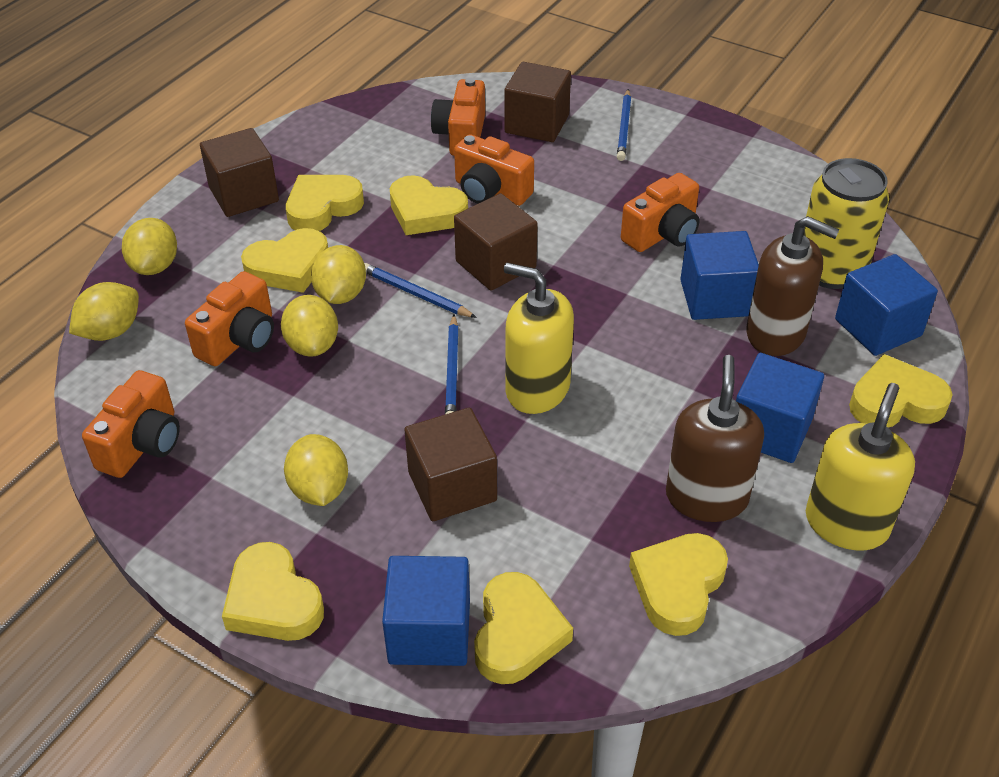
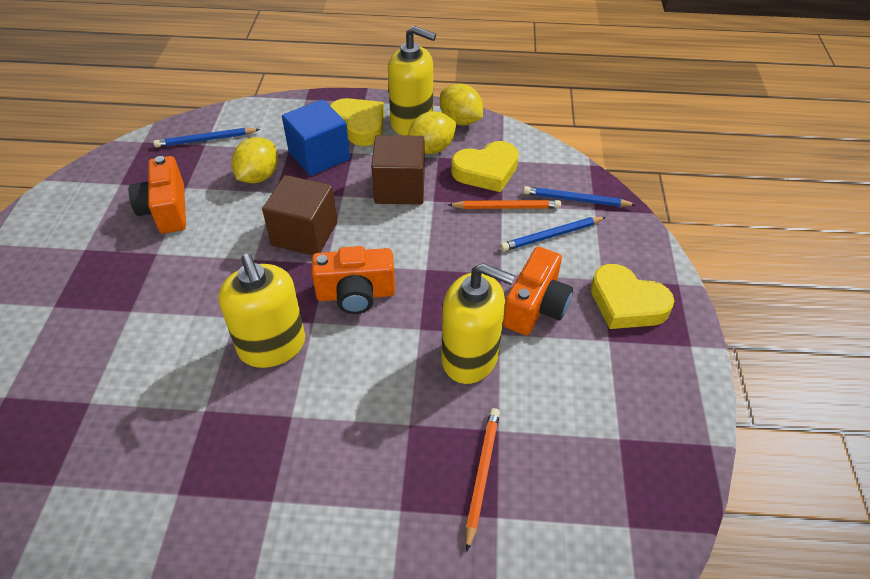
blue cube: [382,556,470,666] [680,231,759,320] [736,353,824,463] [835,254,938,356] = 4 -> [282,99,350,176] = 1
brown cube: [200,128,279,217] [404,408,497,521] [454,193,538,291] [505,62,571,142] = 4 -> [262,175,337,255] [371,135,425,205] = 2
brown soap dispenser: [666,355,764,522] [746,216,840,356] = 2 -> none = 0
orange camera: [82,370,180,478] [185,271,274,366] [431,78,485,156] [454,134,534,206] [621,173,699,252] = 5 -> [129,156,186,233] [312,246,395,314] [503,247,573,335] = 3
orange pencil: none = 0 -> [448,200,561,209] [466,408,500,552] = 2
yellow can: [803,158,889,289] = 1 -> none = 0
yellow heart: [222,542,324,641] [241,228,328,293] [286,175,364,231] [390,175,468,235] [474,572,573,684] [629,533,728,636] [849,354,953,428] = 7 -> [330,98,384,146] [451,141,519,192] [591,264,674,329] = 3
yellow lemon: [69,282,139,341] [122,218,177,275] [281,295,338,357] [284,434,348,506] [311,245,366,304] = 5 -> [232,137,278,183] [408,111,457,154] [440,84,483,125] = 3
yellow soap dispenser: [504,263,574,414] [806,383,915,550] = 2 -> [218,254,305,368] [388,26,436,136] [441,263,515,384] = 3

